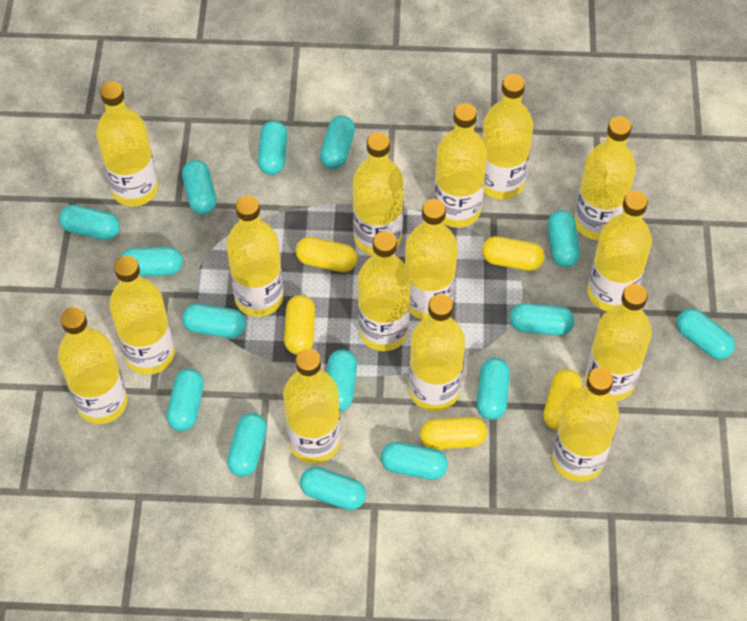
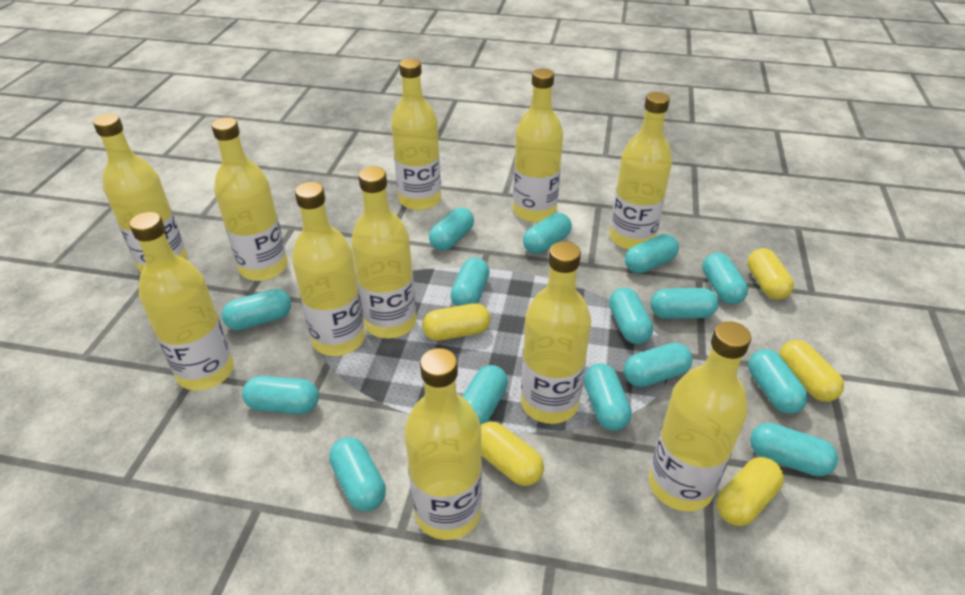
yellow bottle: [58,307,127,424] [96,81,158,207] [109,256,175,375] [226,195,284,317] [283,349,341,464] [353,132,404,255] [358,231,411,351] [405,199,458,320] [409,294,465,412] [434,103,487,228] [482,74,533,200] [552,368,619,482] [574,116,636,240] [585,284,652,401] [587,191,652,311] = 15 -> [93,114,188,273] [130,212,234,391] [212,117,288,281] [292,182,365,356] [351,167,416,338] [391,59,441,210] [405,348,482,540] [513,68,563,222] [521,241,591,424] [610,92,672,250] [649,321,751,512] = 11

